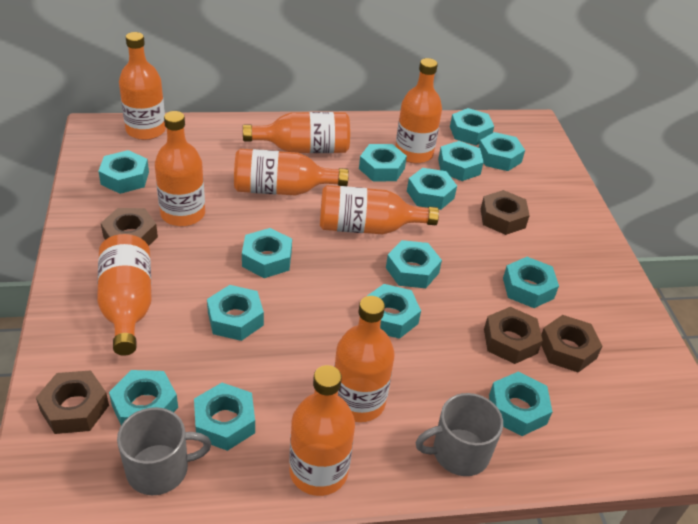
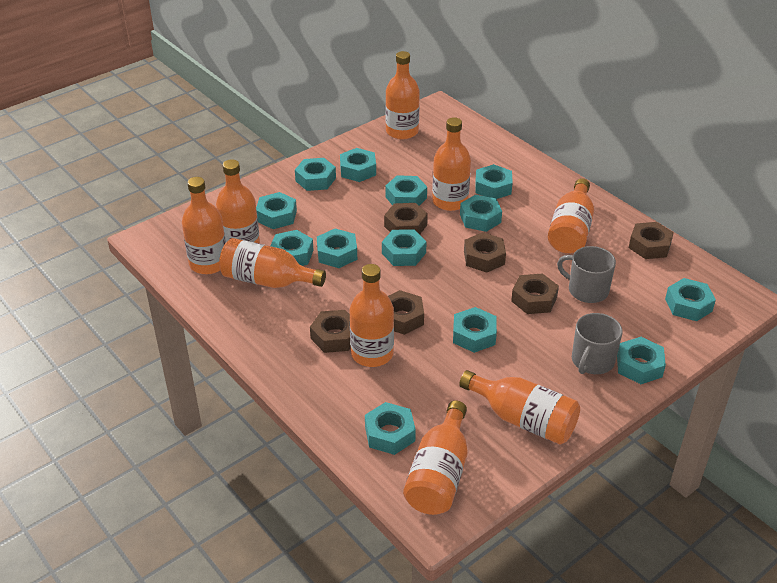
brown nut: [36,370,109,434] [101,208,158,246] [481,190,530,235] [484,307,543,364] [541,315,602,372] = 5 -> [310,310,351,353] [384,203,428,234] [388,290,424,335] [464,232,506,273] [511,273,559,314] [629,222,674,259] = 6
turquoise nut: [98,150,149,194] [109,370,178,425] [194,383,255,451] [207,285,264,341] [242,228,292,278] [359,144,407,181] [367,284,421,339] [386,240,442,288] [407,168,457,210] [438,141,484,181] [450,108,494,145] [479,132,525,171] [489,372,552,436] [503,257,559,308] = 14 -> [256,192,297,229] [270,230,314,266] [295,158,336,191] [317,229,357,268] [340,148,376,182] [365,402,416,455] [382,229,427,266] [385,175,427,206] [453,307,497,353] [460,195,502,232] [475,164,513,199] [617,337,666,384] [665,278,716,321] = 13

